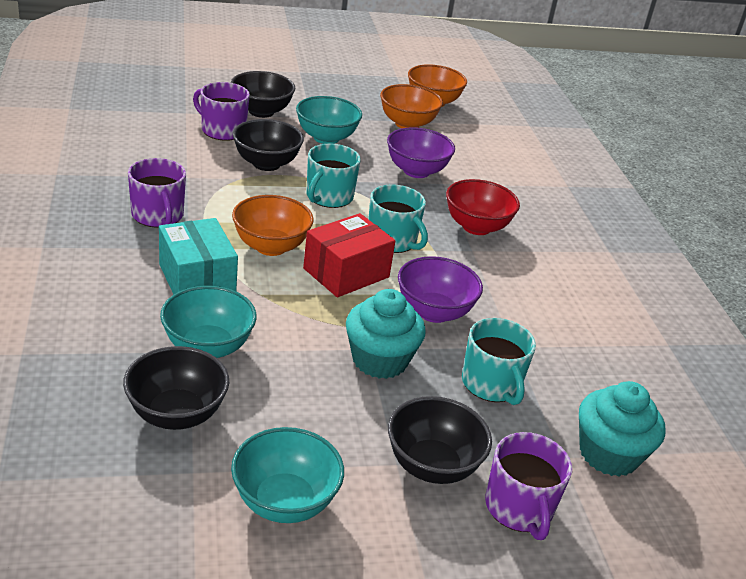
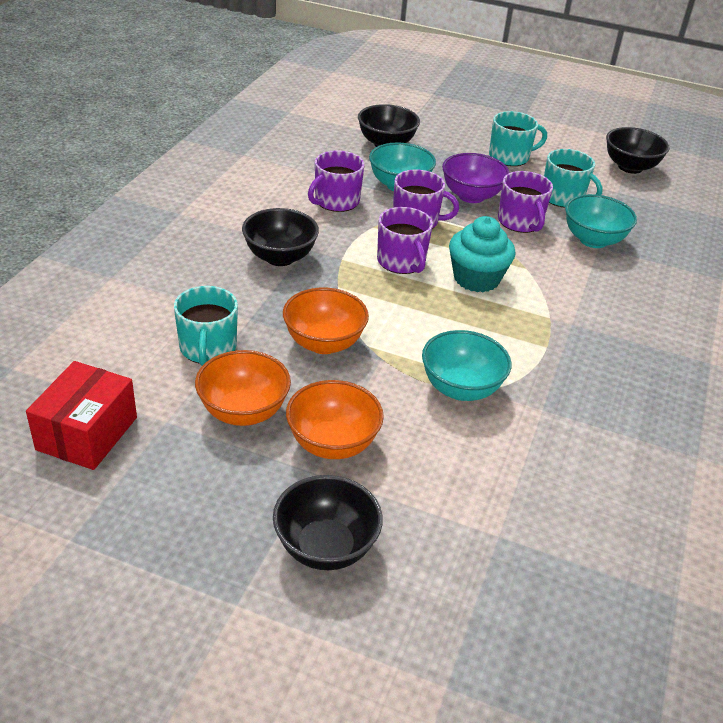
purple bowl: [387,127,455,178] [398,256,483,323] = 2 -> [442,153,510,203] = 1
purple mug: [128,158,186,228] [193,82,250,141] [485,432,572,540] = 3 -> [308,150,365,212] [377,207,433,274] [393,170,459,229] [498,171,553,233] = 4
red bowl: [446,179,520,235] = 1 -> none = 0
turquoise box: [159,218,238,295] = 1 -> none = 0
turquoise cupcake: [346,289,426,379] [579,381,666,477] = 2 -> [449,216,516,292] = 1

